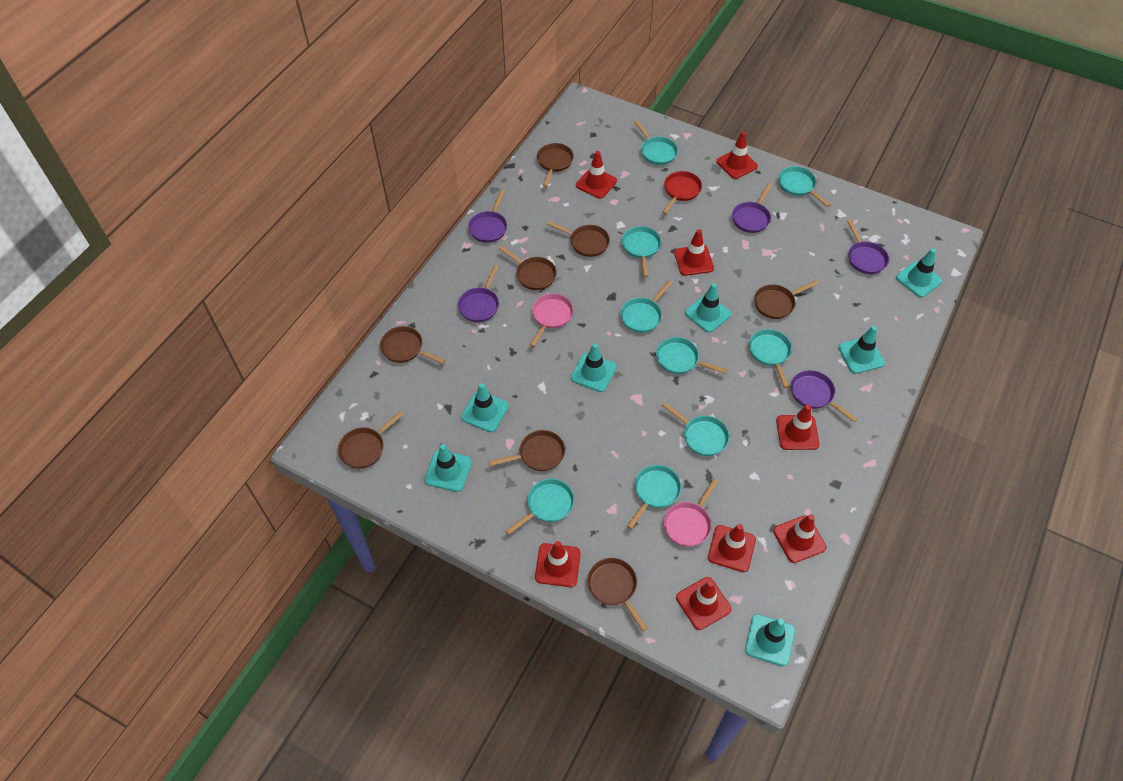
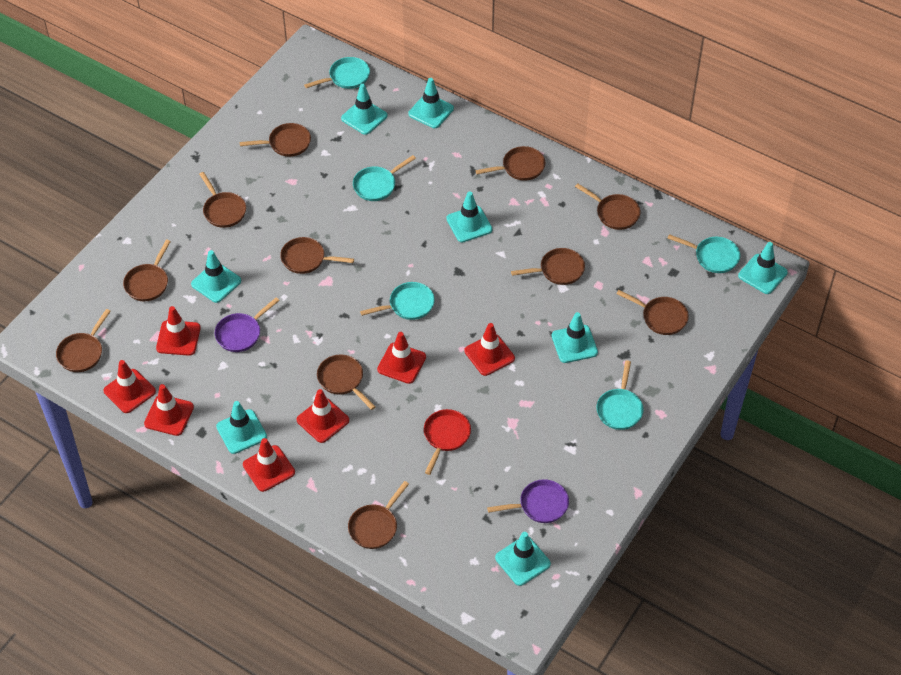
brown pan: [338,411,404,468] [380,326,445,364] [489,430,565,471] [498,246,557,290] [537,143,574,187] [547,221,610,257] [588,558,648,631] [754,280,818,319] = 8 -> [56,309,111,372] [123,240,171,301] [199,172,246,228] [239,123,311,157] [280,237,354,274] [317,355,376,410] [348,481,409,549] [475,146,545,181] [511,248,585,285] [575,184,641,230] [616,290,689,335] = 11
pink pan: [530,293,573,347] [664,479,719,547] = 2 -> none = 0
purple pan: [458,265,499,322] [468,190,507,243] [732,184,772,233] [791,370,857,422] [847,220,889,274] = 5 -> [215,297,280,352] [487,479,569,523] = 2
red traffic cone: [535,541,581,587] [576,151,617,199] [674,229,714,276] [676,577,731,630] [708,524,756,572] [716,132,758,179] [773,514,826,563] [776,405,819,450] = 8 -> [103,360,156,413] [144,384,194,436] [156,306,201,356] [243,438,295,492] [297,389,349,443] [377,332,426,384] [464,323,515,376] = 7
turquoise pan: [505,479,574,535] [620,281,672,333] [622,226,661,277] [627,465,681,529] [634,120,678,165] [656,337,727,374] [662,402,729,456] [749,329,792,388] [778,166,831,207] = 9 -> [304,57,370,89] [353,155,416,201] [360,282,435,320] [596,360,643,430] [667,234,740,273] = 5
turquoise traffic cone: [425,444,472,492] [461,383,509,432] [571,343,617,392] [685,283,731,333] [745,614,795,666] [838,326,885,374] [896,248,942,298] = 7 -> [191,250,241,303] [216,401,267,454] [341,84,387,135] [408,78,454,128] [446,191,492,242] [495,532,551,586] [551,312,598,363] [738,242,788,294] = 8

